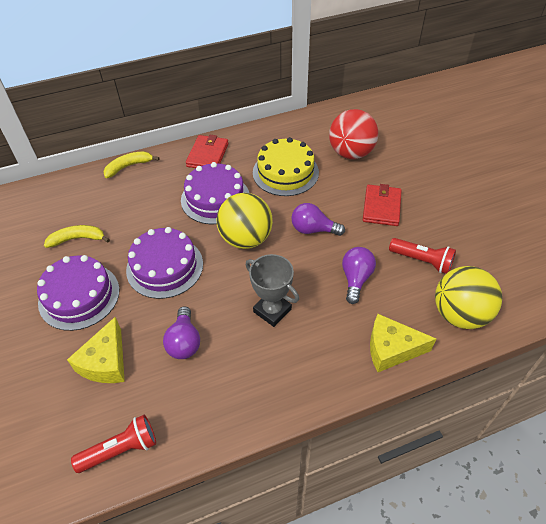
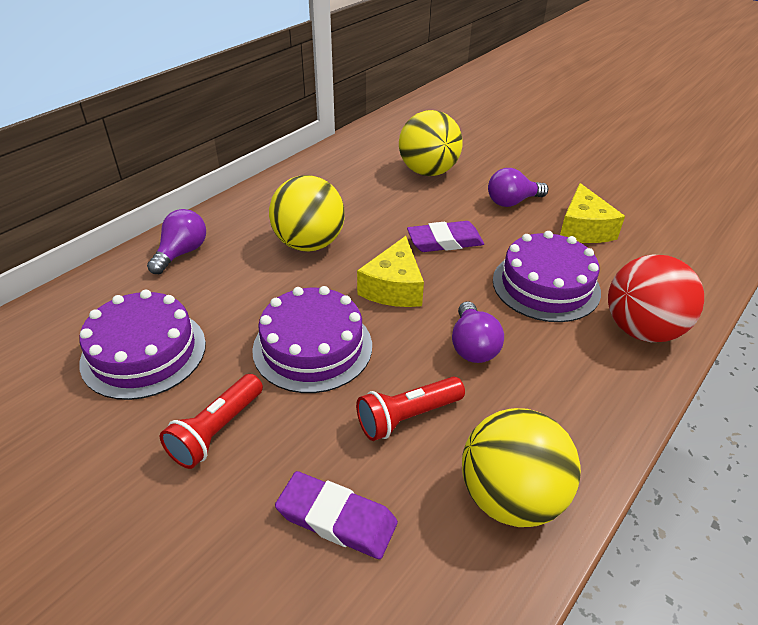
grey trophy: [246,254,299,327] = 1 -> none = 0
purple eraser: none = 0 -> [275,471,398,559] [407,221,484,252] = 2
red wallet: [186,135,228,168] [363,184,402,226] = 2 -> none = 0
yellow ball: [217,193,273,249] [435,266,502,329] = 2 -> [269,175,345,252] [399,110,463,176] [462,408,581,527] = 3
yellow banana: [44,225,110,248] [103,151,159,178] = 2 -> none = 0
yellow cake: [253,137,319,196] = 1 -> none = 0

